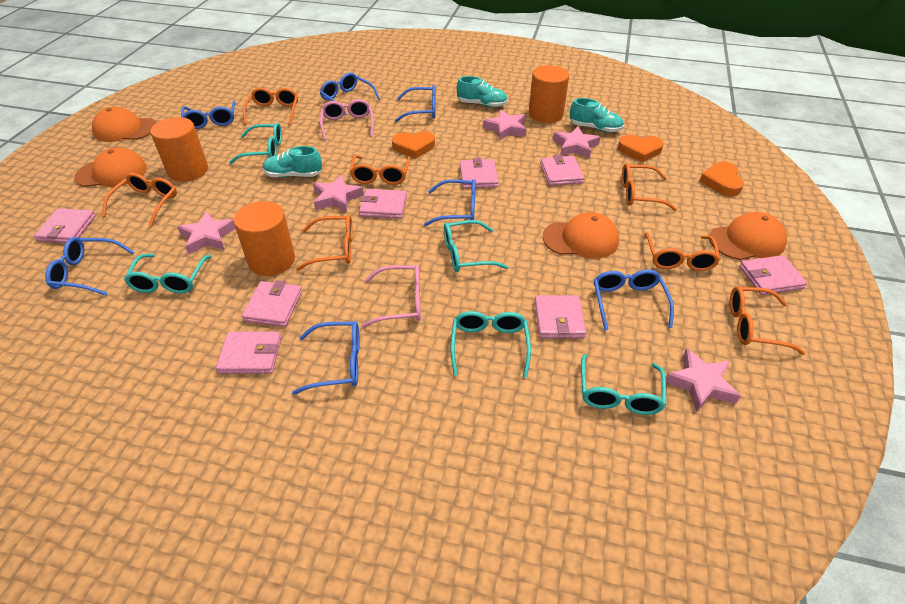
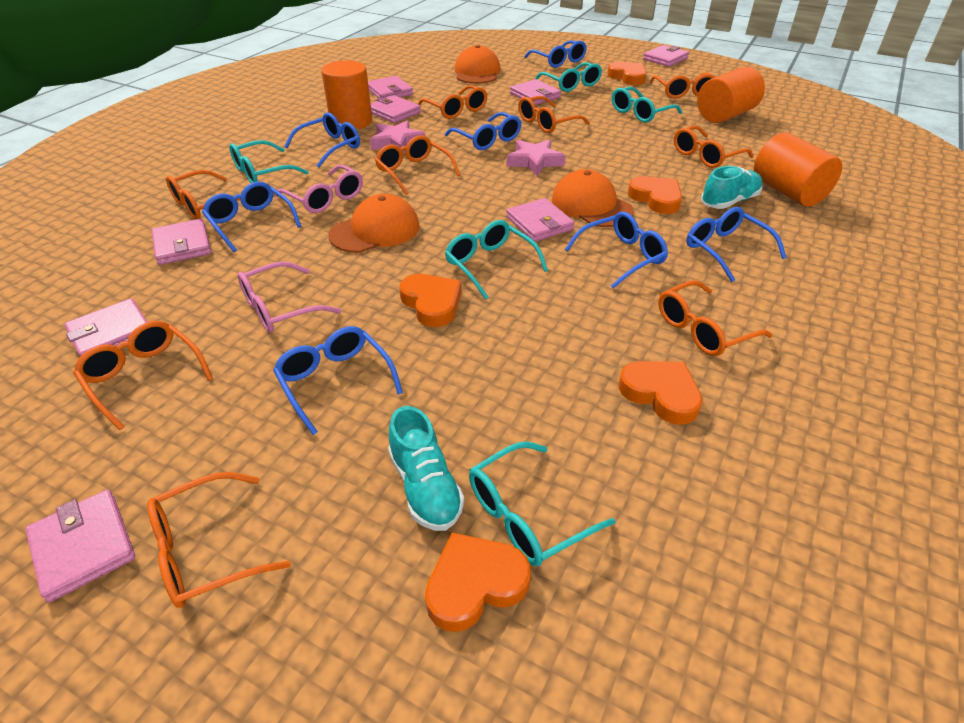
orange cap: [74,148,147,187] [92,107,156,142] [543,212,619,259] [709,212,787,260] = 4 -> [328,194,420,253] [455,45,501,84] [552,169,634,227] = 3
orange glasses: [102,173,177,227] [243,88,298,125] [296,215,353,271] [350,155,411,185] [622,163,678,211] [644,232,721,271] [730,286,806,355] = 7 -> [73,321,213,430] [147,472,291,608] [166,170,241,220] [375,135,460,195] [418,85,488,119] [518,96,590,133] [650,72,715,99] [658,280,773,356] [674,125,754,168] = 9
orange heart: [392,131,435,159] [618,135,664,163] [700,161,744,196] = 3 -> [399,274,462,327] [425,533,531,632] [607,62,647,85] [619,361,703,425] [628,176,682,214] = 5
pink star: [177,211,236,255] [313,175,364,213] [483,109,526,140] [553,126,600,159] [666,348,741,413] = 5 -> [370,120,425,153] [507,140,566,176] = 2
turquoise shoe: [263,146,322,177] [457,76,507,107] [570,98,624,132] = 3 -> [388,406,465,531] [701,166,763,209] = 2

